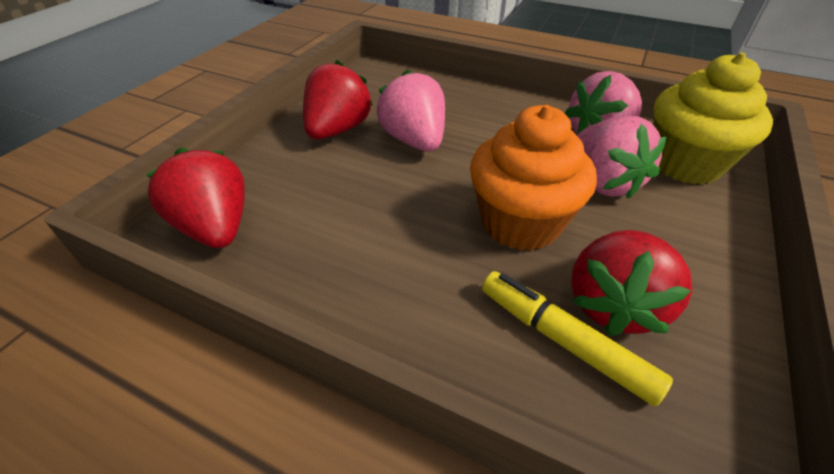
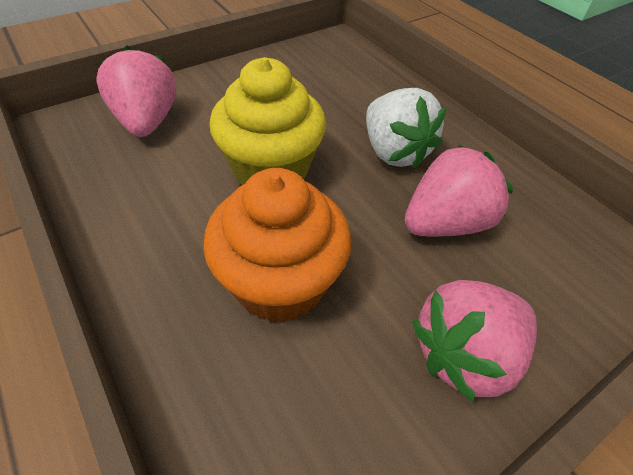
red strawberry: [146,148,245,248] [303,60,373,140] [571,230,693,336] = 3 -> none = 0
white strawberry: none = 0 -> [366,88,446,168] = 1
yellow marker: [482,271,673,407] = 1 -> none = 0

